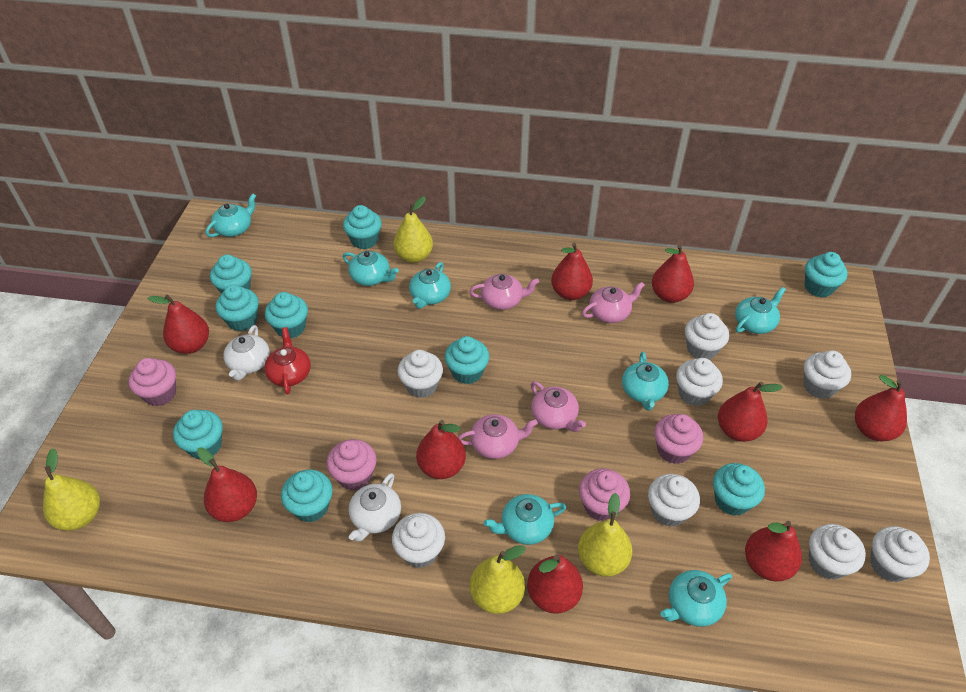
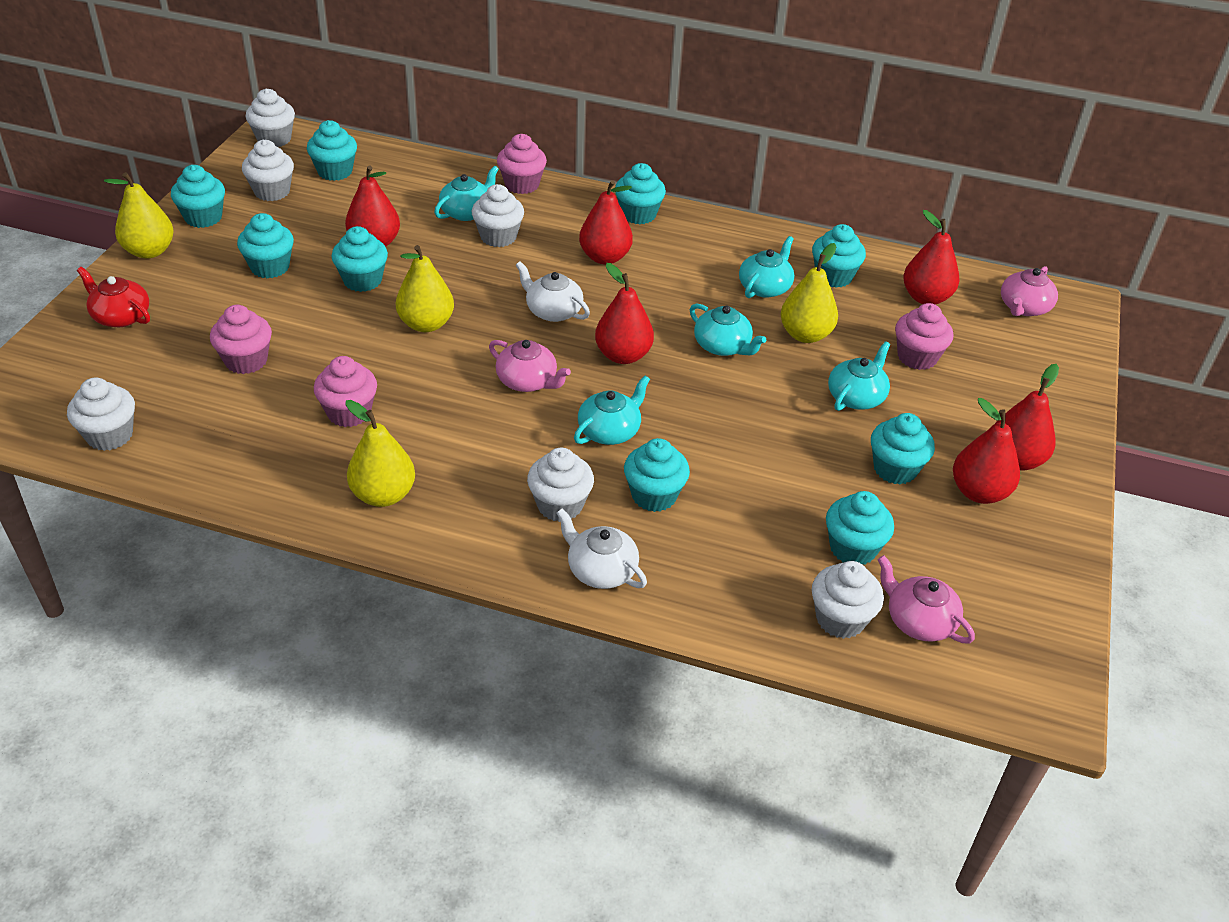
pink teapot: [458,414,538,459] [469,274,539,310] [531,381,586,432] [582,282,645,323] = 4 -> [489,340,571,392] [877,555,975,643] [1001,266,1058,316] = 3
red pear: [147,295,209,354] [197,447,257,522] [416,420,466,479] [527,554,583,614] [551,243,593,300] [652,245,694,303] [718,382,783,442] [745,521,802,582] [855,375,907,441] = 9 -> [345,165,400,247] [579,180,633,265] [595,263,654,364] [903,210,960,305] [953,398,1020,504] [995,364,1059,471] = 6
turquoise teapot: [206,194,256,237] [343,251,399,286] [409,262,451,309] [484,494,566,545] [622,352,669,411] [660,570,732,627] [735,287,786,334] = 7 -> [434,166,499,221] [574,376,650,445] [690,303,766,356] [739,236,794,298] [828,341,891,411] = 5
white cupcake: [392,513,445,568] [398,350,443,398] [648,474,700,527] [676,358,723,406] [685,313,729,359] [804,351,851,399] [809,524,866,580] [870,526,930,582] = 8 -> [67,378,135,451] [242,140,294,201] [246,88,295,147] [472,184,524,247] [527,448,594,522] [812,561,884,639] = 6

